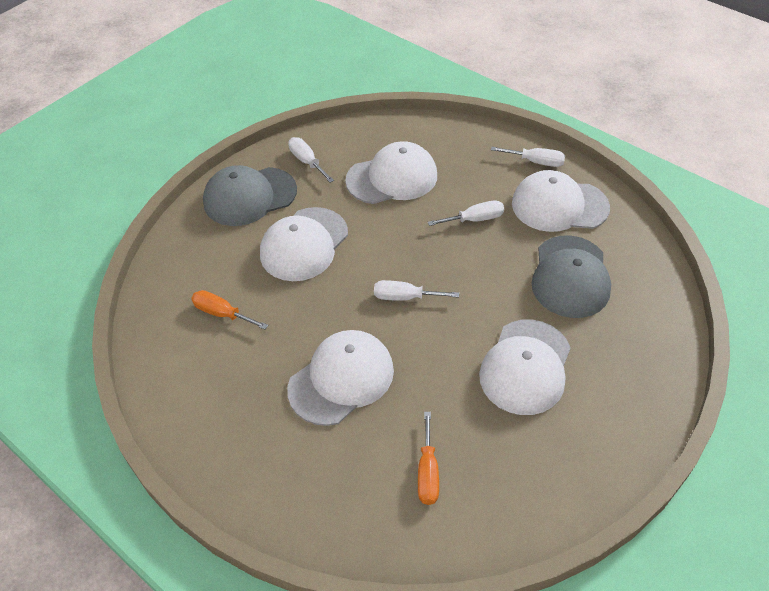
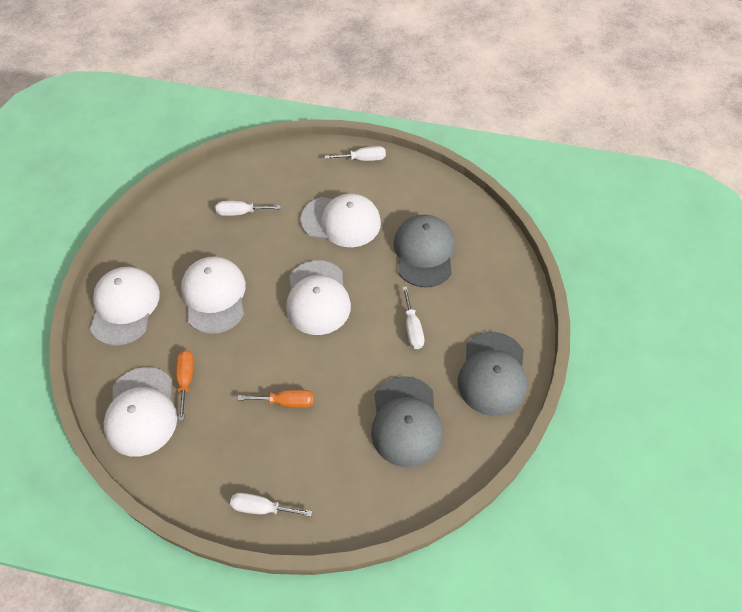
grey cap: [203,165,297,226] [532,236,611,318] = 2 -> [371,376,443,467] [394,215,455,288] [458,332,527,416] = 3

